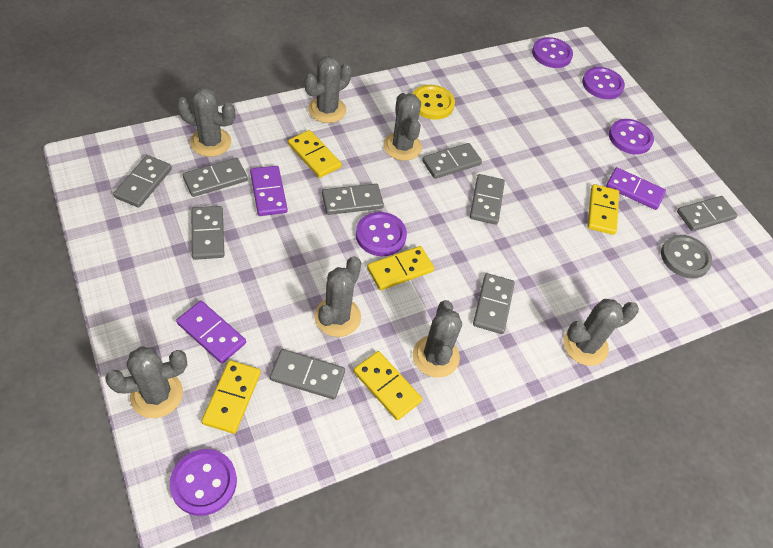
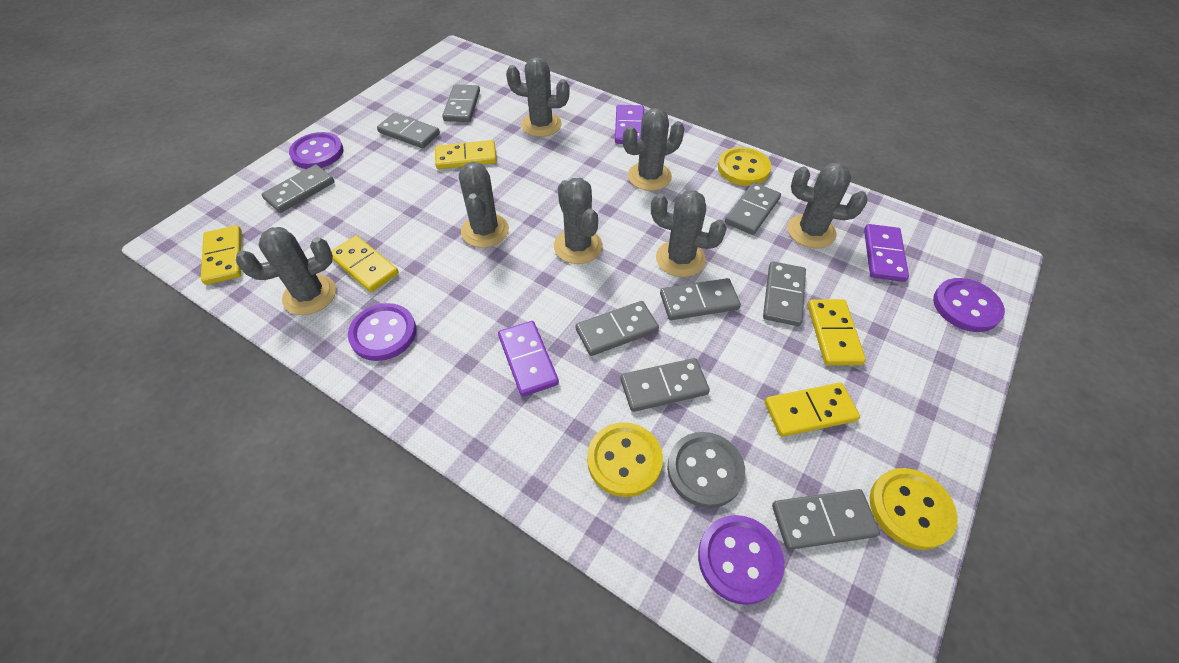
purple button: [169,449,237,516] [356,212,407,256] [532,37,573,68] [582,67,625,99] [609,119,654,155] = 5 -> [289,132,343,169] [348,303,416,361] [698,515,785,605] [933,278,1005,332] = 4
yellow button: [413,85,455,120] = 1 -> [587,422,663,497] [718,147,771,186] [870,468,958,550] = 3

